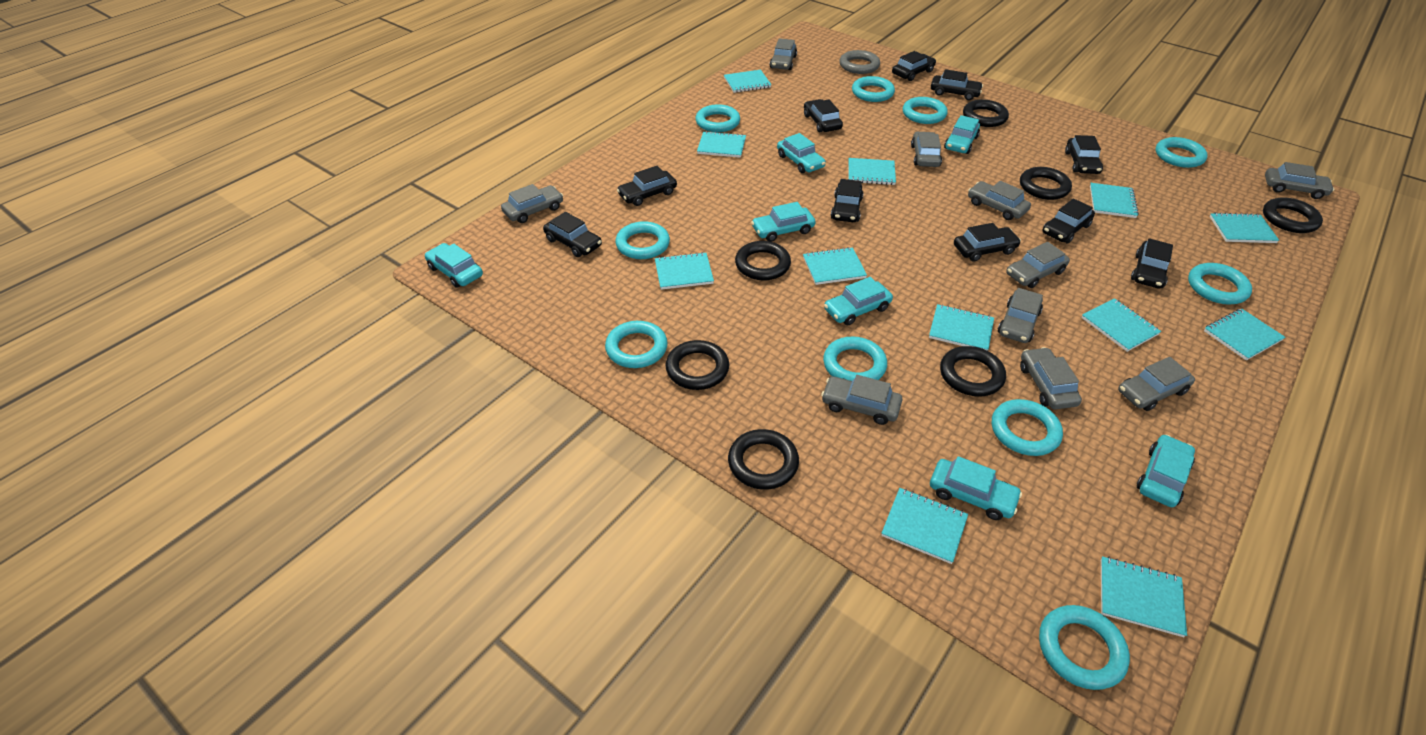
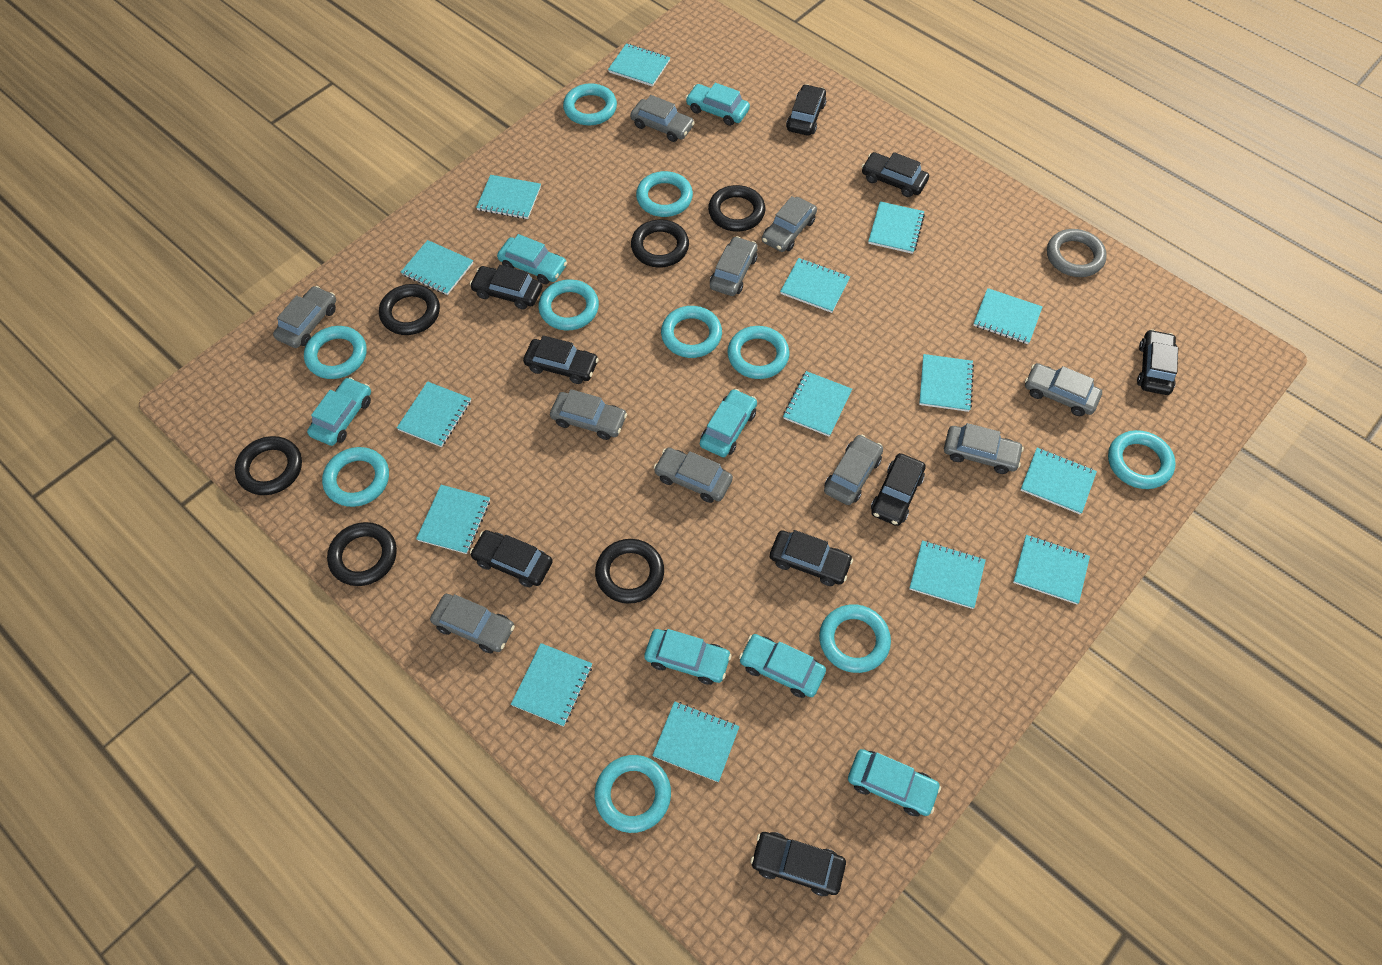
black car: [543,212,602,257] [617,166,677,206] [804,99,843,132] [831,179,864,222] [892,51,936,81] [931,69,983,100] [954,223,1021,262] [1043,198,1095,243] [1065,135,1103,174] [1131,238,1173,289] = 10 -> [470,265,542,310] [470,530,553,587] [523,335,599,384] [751,832,846,896] [770,530,853,586] [786,84,826,136] [862,152,929,197] [871,453,926,526] [1137,329,1178,395] = 9
black ring: [665,340,729,390] [728,429,799,490] [735,241,791,280] [940,346,1006,396] [963,99,1009,127] [1020,167,1072,200] [1263,197,1323,233] = 7 -> [235,436,302,495] [327,522,397,586] [379,284,440,335] [595,539,664,604] [631,219,689,268] [708,185,765,232] = 6
turquoise notebook: [655,252,714,290] [697,131,746,158] [724,70,772,93] [803,247,867,285] [849,158,896,185] [881,488,968,564] [929,304,994,351] [1081,298,1161,352] [1090,183,1139,218] [1101,556,1187,637] [1204,309,1285,360] [1210,213,1279,243] = 12 -> [397,381,471,447] [401,240,473,295] [416,485,490,554] [476,175,541,219] [511,643,592,727] [608,43,670,87] [652,701,740,782] [780,258,850,313] [783,371,852,437] [868,201,925,254] [909,541,986,609] [919,354,974,412] [973,288,1042,344] [1013,535,1090,604] [1021,448,1097,514] = 15

